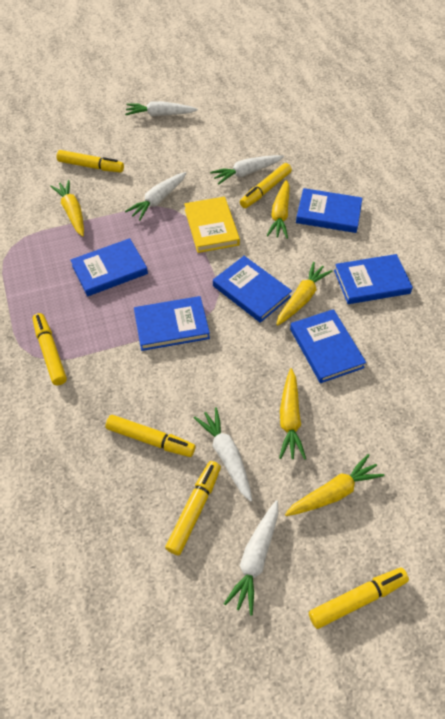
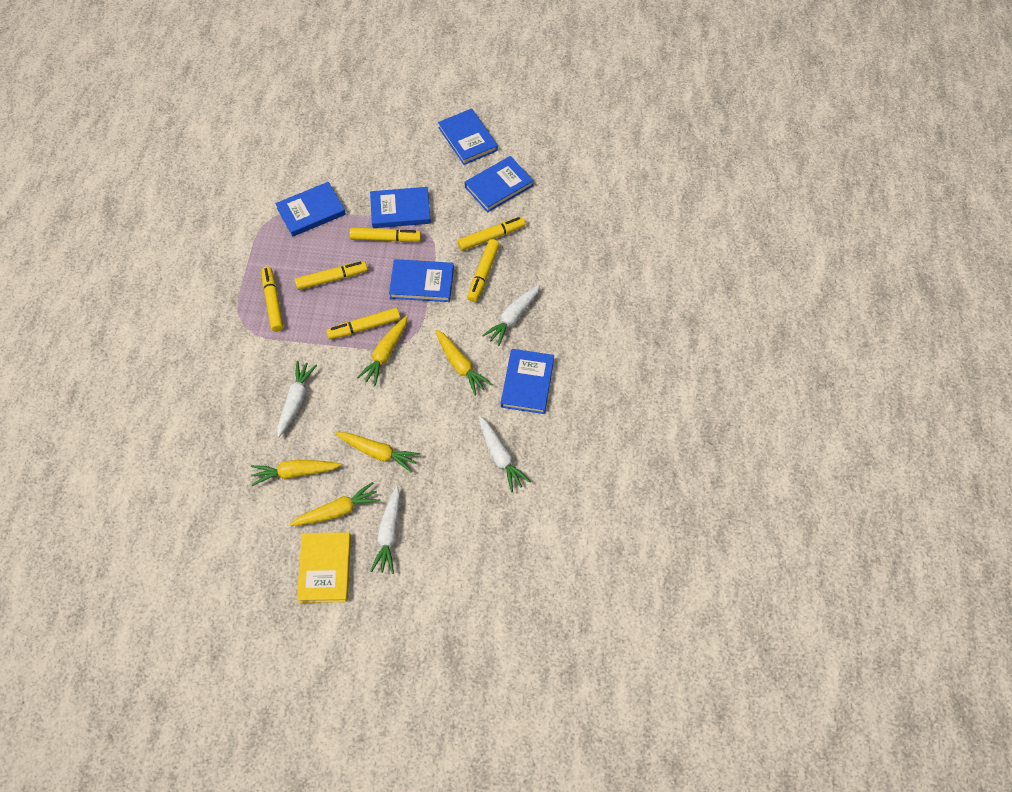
white carrot: [125,101,198,116] [125,172,186,221] [194,407,252,502] [210,155,284,185] [224,500,279,616] = 5 -> [277,361,317,438] [370,486,400,574] [479,416,531,492] [482,284,540,346] = 4

